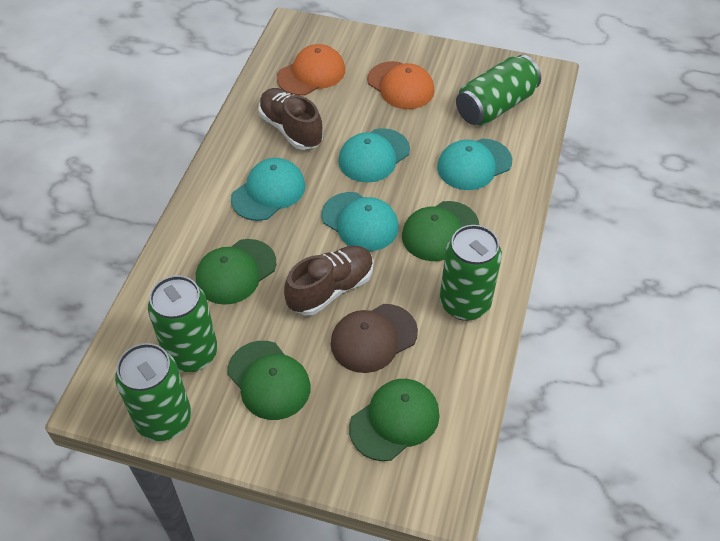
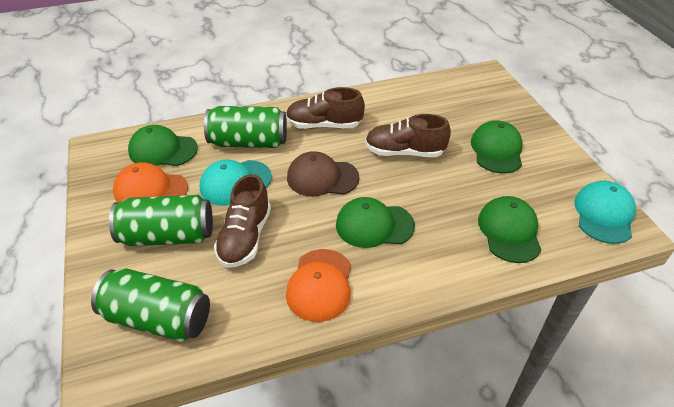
brown shoe: [259,88,323,150] [284,246,374,315] = 2 -> [214,174,271,268] [286,87,365,129] [365,114,451,157] = 3
green can: [115,343,191,441] [148,275,218,372] [440,225,502,321] [456,55,541,125] = 4 -> [91,269,210,342] [109,195,213,246] [204,106,287,148] = 3
turquoise cap: [231,158,305,221] [321,192,399,251] [338,128,410,183] [437,138,512,190] = 4 -> [200,160,272,206] [574,181,636,244] = 2

